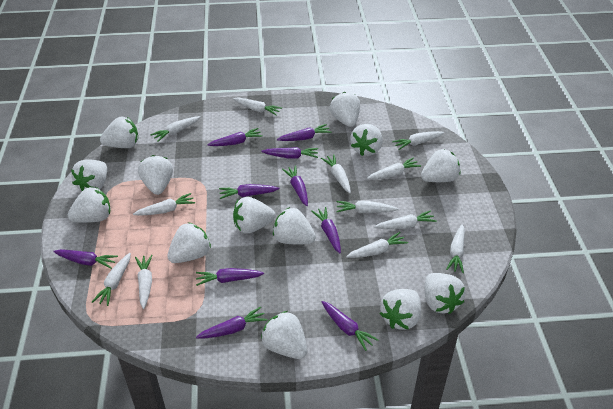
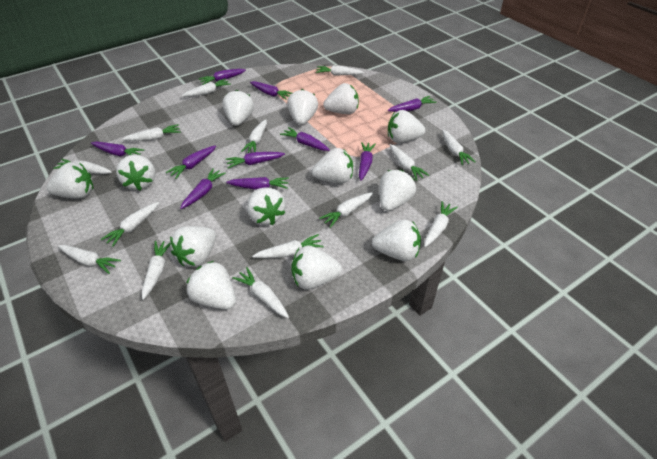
white carrot: [92,253,131,306] [133,193,195,216] [135,255,153,309] [150,116,201,142] [233,98,282,116] [321,154,351,193] [336,201,398,213] [346,232,408,258] [367,157,421,179] [374,210,437,229] [392,131,444,150] [446,224,465,273] = 12 -> [53,159,112,174] [58,245,121,274] [101,202,159,247] [122,124,181,141] [142,241,171,300] [182,78,231,97] [232,267,289,318] [241,119,267,153] [252,234,324,258] [316,65,364,75] [319,192,373,228] [390,144,429,181] [424,201,458,247] [442,129,476,165] = 14

